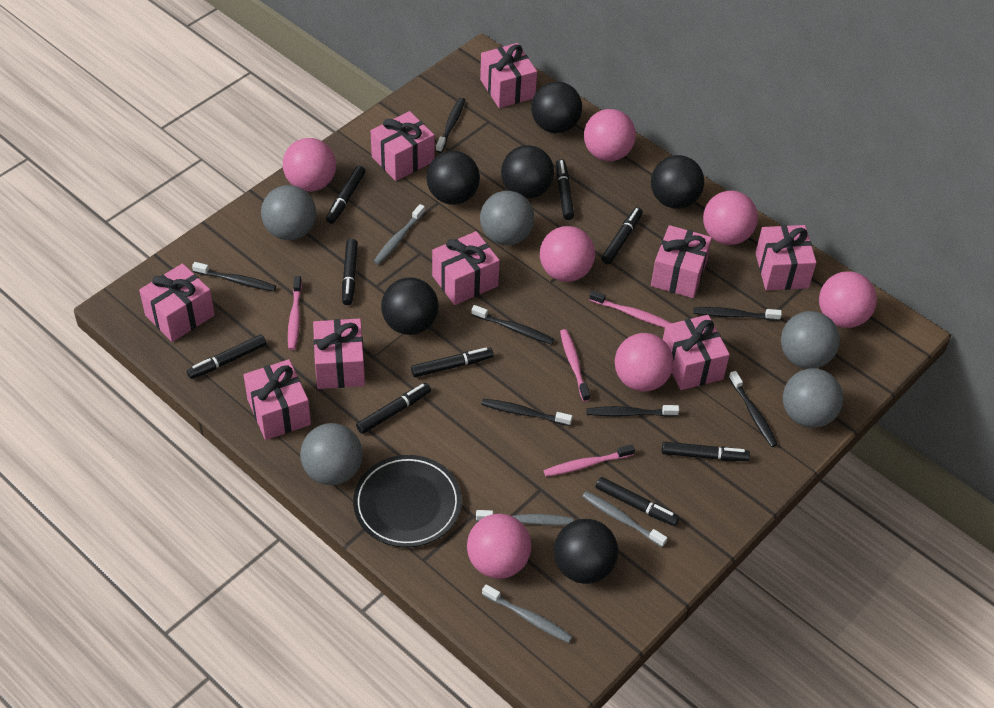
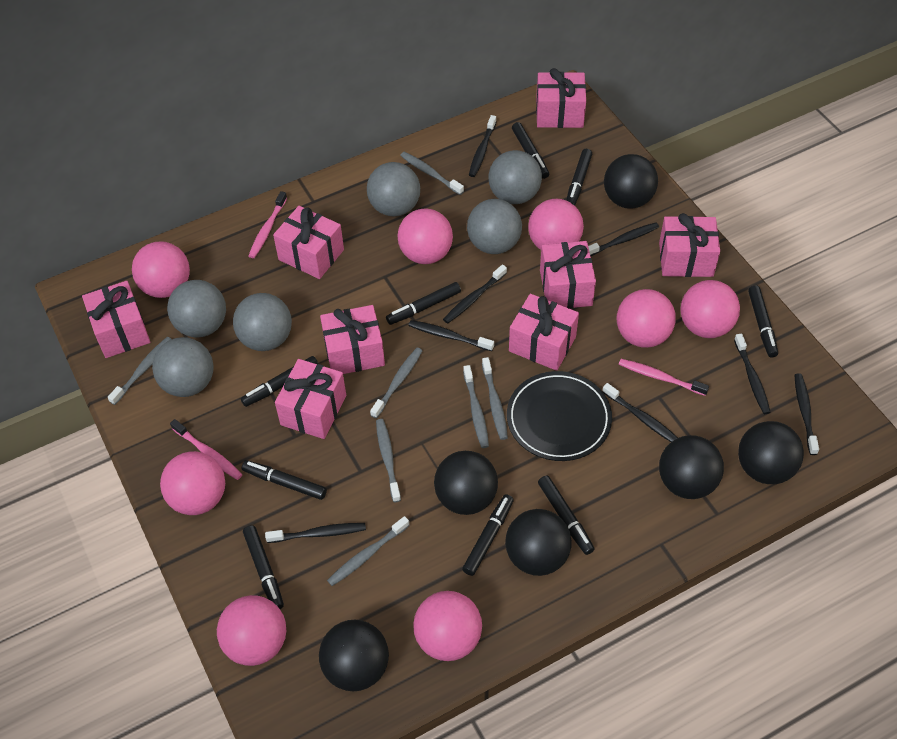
black toothbrush: [192,262,276,291] [436,98,465,153] [472,305,554,344] [481,399,572,426] [587,405,679,417] [693,307,782,321] [729,371,778,447] = 7 -> [265,523,366,543] [409,320,494,351] [443,264,507,324] [469,115,496,177] [588,223,659,256] [602,383,678,442] [734,334,771,414] [795,373,819,455] = 8
grey ball: [261,185,316,240] [300,423,363,485] [480,191,534,245] [781,311,840,369] [783,368,843,428] = 5 -> [152,337,214,397] [167,280,226,337] [233,293,292,351] [367,162,420,216] [467,199,522,254] [488,150,542,204] = 6
grey toothbrush: [374,204,425,265] [476,510,573,525] [482,584,573,643] [582,491,667,547] = 4 -> [108,337,172,405] [327,516,410,586] [370,348,422,418] [376,419,401,502] [400,152,464,195] [463,365,489,448] [482,357,508,440] = 7
pink ball: [283,138,336,192] [467,514,531,579] [540,226,595,282] [584,109,636,161] [615,333,674,392] [703,191,758,245] [819,271,877,328] = 7 -> [132,241,190,298] [160,451,225,515] [217,595,286,666] [397,209,453,264] [413,591,482,661] [528,199,584,250] [617,289,676,348] [681,280,740,338] = 8
pink gift: [139,263,215,342] [243,359,311,440] [313,318,365,389] [371,111,434,181] [432,231,500,305] [480,43,537,108] [651,225,712,298] [663,315,730,390] [756,225,817,291] = 9 -> [82,281,150,358] [273,206,344,279] [275,359,346,439] [320,305,385,374] [509,294,579,371] [536,68,586,128] [540,241,596,309] [659,213,720,277] = 8
pink toothbrush: [288,276,302,350] [543,444,635,477] [560,329,590,402] [589,290,671,328] = 4 -> [170,419,242,480] [249,191,287,258] [619,359,709,396] = 3

